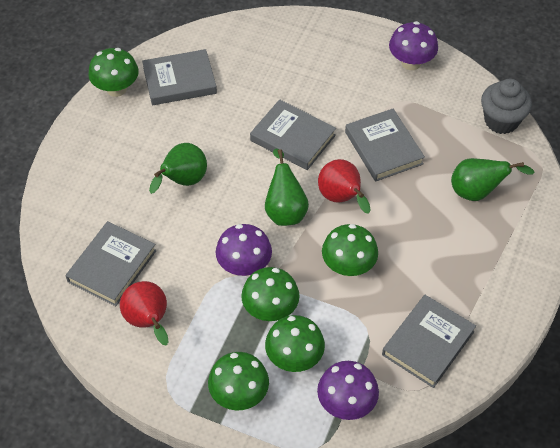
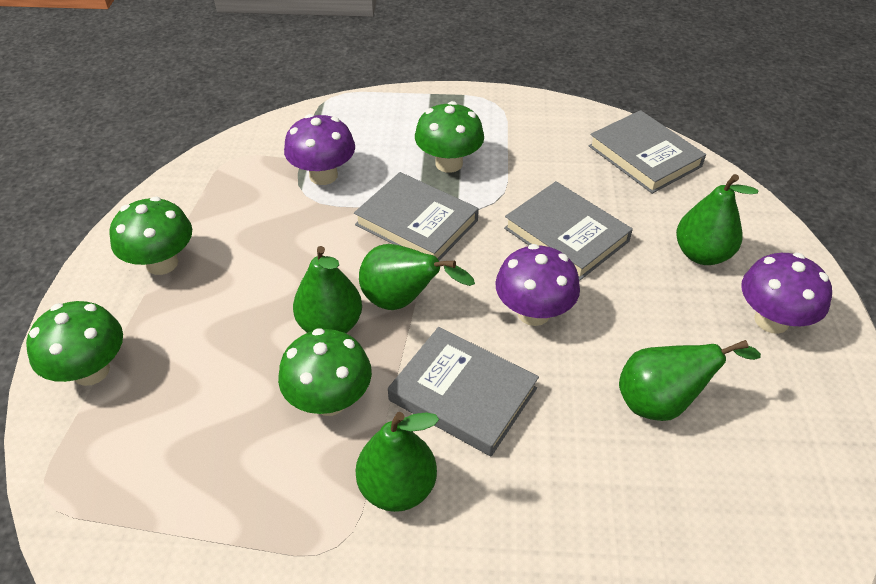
green mushroom: [88,48,139,97] [208,352,269,411] [241,267,300,321] [265,315,325,372] [322,224,378,277] = 5 -> [26,301,123,386] [109,197,192,275] [278,328,372,416] [415,101,484,173] = 4
green pear: [149,143,207,194] [265,149,309,226] [451,158,535,201] = 3 -> [293,246,362,333] [356,412,439,512] [359,244,475,310] [619,340,761,421] [676,174,759,265] = 5
grey book: [65,221,157,306] [142,49,217,105] [250,99,336,170] [345,109,425,182] [382,295,476,388] = 5 -> [354,172,479,261] [388,327,539,456] [504,181,633,280] [589,110,706,194] = 4
grey cupcake: [481,79,532,134] = 1 -> none = 0
red pear: [120,281,169,346] [318,159,371,214] = 2 -> none = 0

